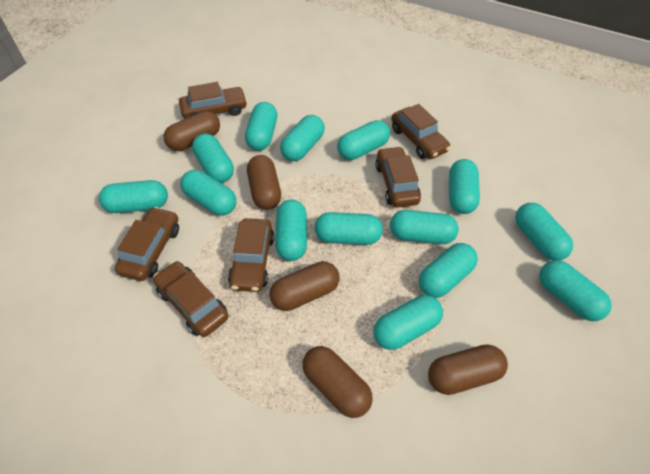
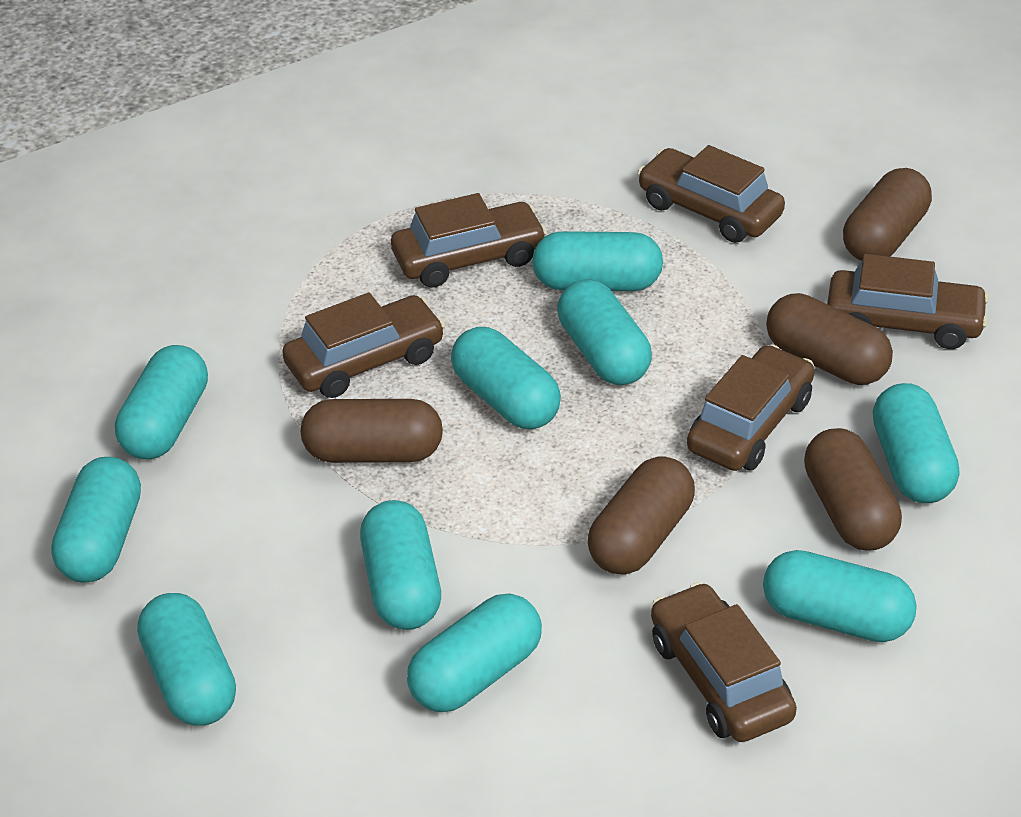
turquoise capsule: [99,180,168,213] [180,170,236,215] [192,134,234,183] [245,102,277,150] [275,199,307,261] [280,115,325,161] [314,212,383,245] [337,120,390,160] [373,295,443,350] [390,210,459,244] [419,243,478,298] [449,159,480,214] [515,203,573,260] [539,260,612,321] = 14 -> [51,457,141,582] [115,345,208,459] [137,593,236,726] [360,500,441,630] [407,593,542,712] [451,327,561,429] [532,231,663,291] [558,279,652,385] [763,550,917,642] [873,383,959,503] = 10

